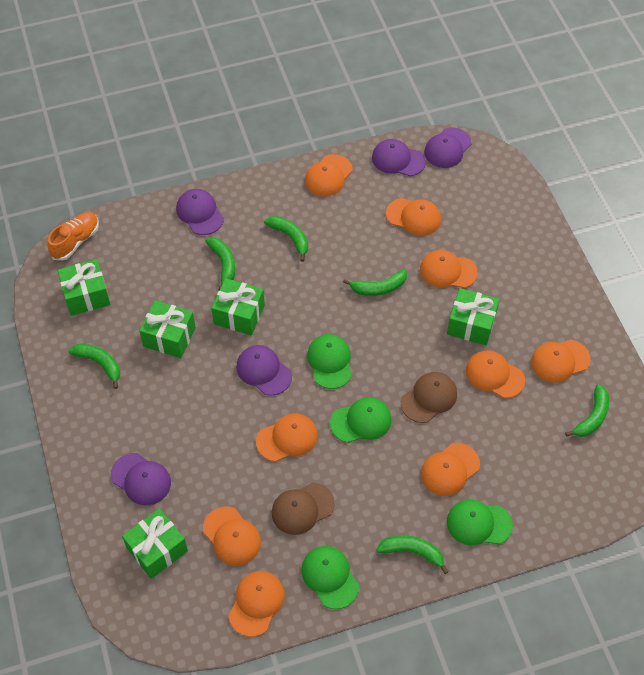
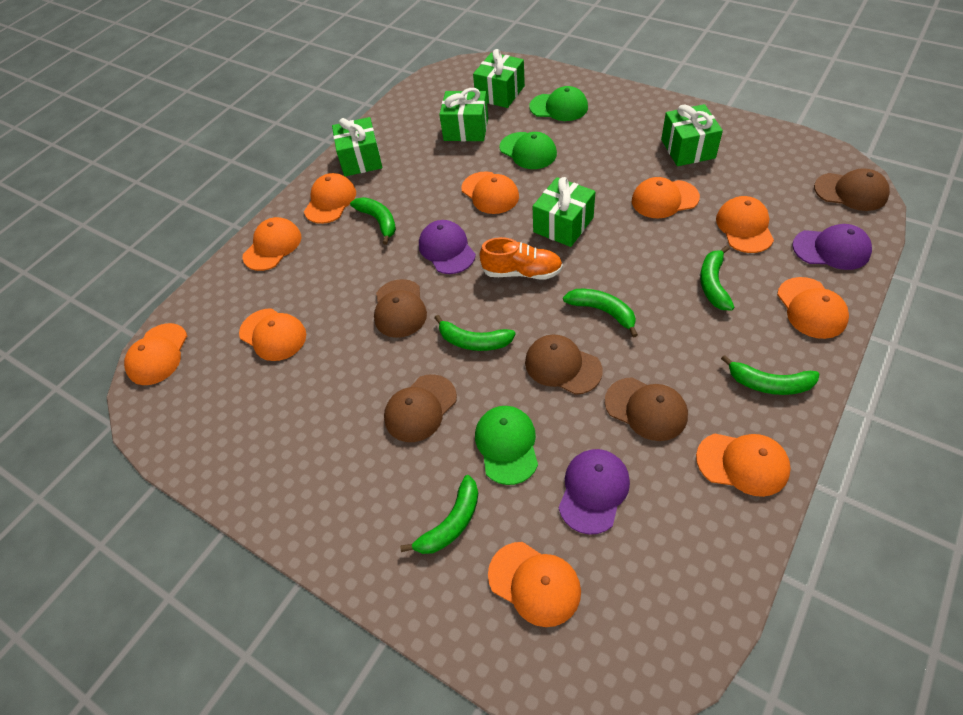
brown cap: [272,483,335,535] [401,372,457,423] = 2 -> [374,279,427,338] [384,374,457,442] [525,335,603,395] [605,377,688,441] [814,168,890,211] = 5
green cap: [301,546,359,609] [307,334,352,389] [330,397,392,443] [447,500,513,545] = 4 -> [475,406,538,485] [500,132,557,169] [529,86,588,121] = 3
orange cap: [203,507,261,566] [228,571,285,637] [256,413,317,462] [305,154,353,197] [386,198,441,236] [420,250,478,288] [421,443,480,496] [466,350,525,398] [531,339,591,383] = 9 -> [124,323,187,385] [239,308,306,361] [242,217,301,271] [304,173,356,224] [461,172,519,214] [488,542,581,627] [632,177,700,219] [696,434,791,497] [716,196,774,253] [777,277,849,339] = 10
purple cap: [111,453,171,505] [176,189,224,235] [236,345,292,396] [372,139,426,176] [424,128,471,168] = 5 -> [419,220,476,274] [559,449,630,535] [792,224,872,270] = 3

